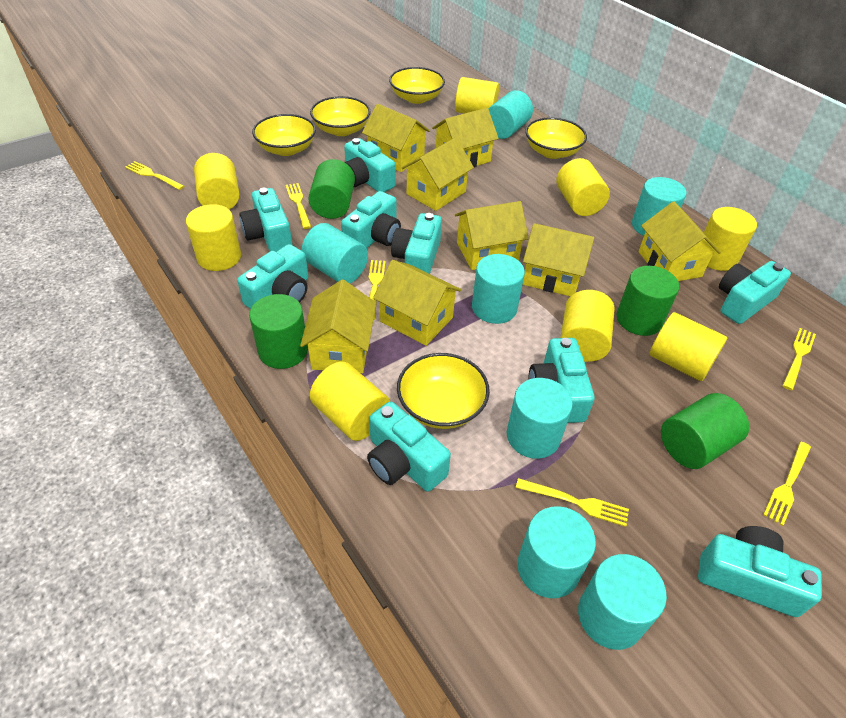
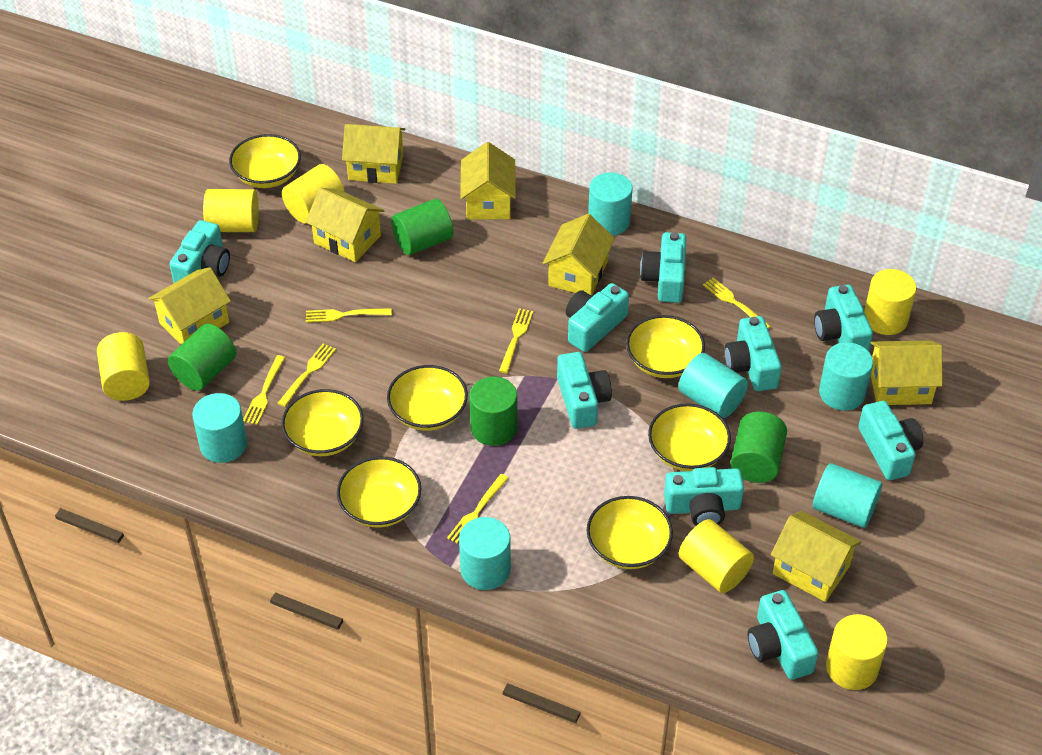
turquoise cylinder: [302,223,368,284] [472,254,525,324] [488,90,533,139] [507,378,573,459] [517,506,596,598] [578,554,667,650] [632,177,686,236] = 7 -> [192,393,247,463] [459,517,511,590] [588,172,633,236] [678,353,748,418] [813,463,882,528] [819,342,873,411] = 6
yellow bowl: [252,114,316,156] [310,96,371,136] [389,67,445,104] [397,353,490,429] [525,117,587,159] = 5 -> [229,134,301,188] [282,389,364,456] [337,456,422,528] [387,365,468,431] [587,496,673,569] [626,315,705,378] [648,403,731,471] = 7
yellow cylinder: [186,204,241,271] [194,153,240,209] [310,362,390,441] [455,77,499,114] [556,158,610,216] [560,290,615,362] [650,312,727,381] [704,207,757,271] = 8 -> [97,332,150,401] [203,189,259,232] [282,164,345,224] [679,519,754,593] [826,614,888,690] [864,269,917,335] = 6
yellow house: [300,280,376,373] [362,104,430,172] [373,260,461,346] [402,137,474,211] [432,108,499,167] [455,201,529,270] [523,223,594,296] [639,201,721,281] = 8 -> [148,267,231,345] [305,188,384,262] [342,124,405,184] [460,142,516,220] [542,214,615,296] [771,511,861,602] [870,340,943,405] = 7

